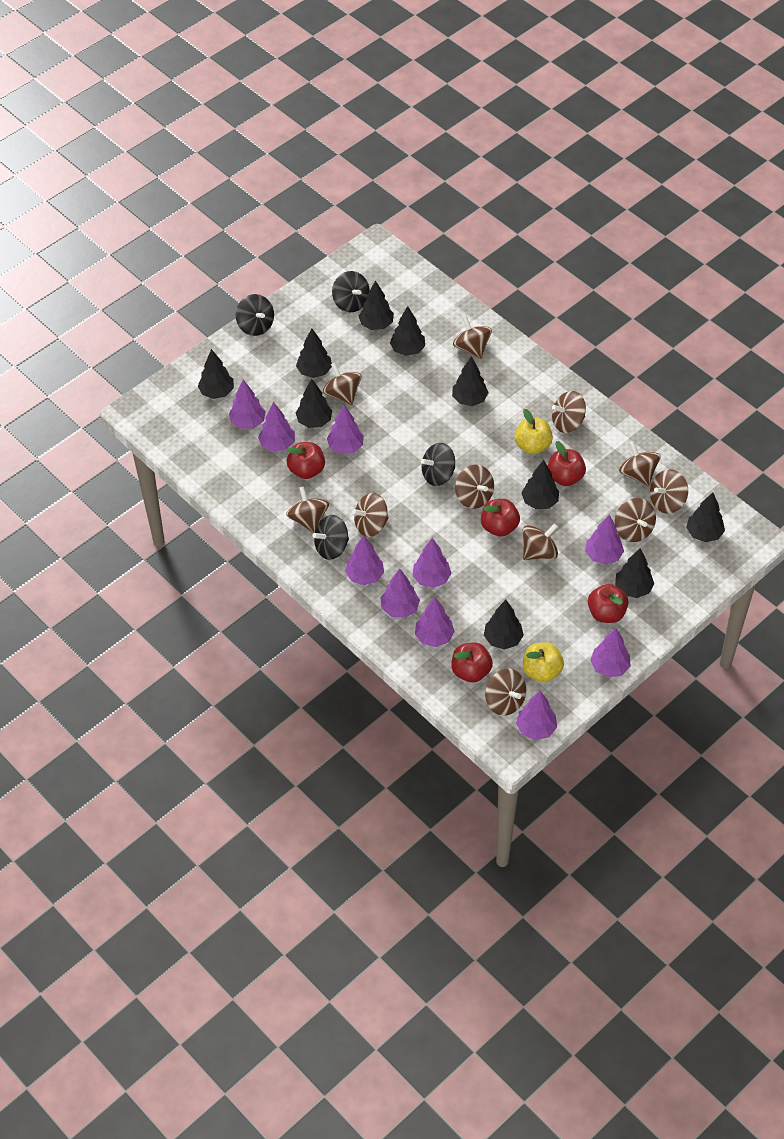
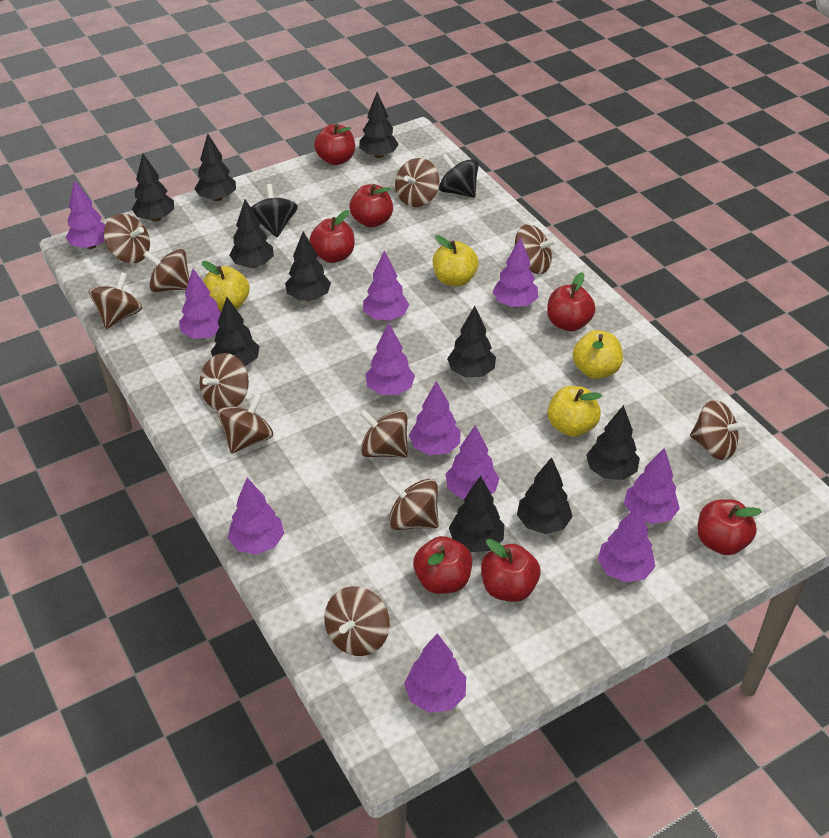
black spinning top: [236,294,274,336] [312,515,349,560] [332,271,370,312] [421,443,455,486] = 4 -> [251,184,298,237] [439,154,479,198] = 2
purple tree: [229,379,266,429] [258,402,295,452] [327,405,364,454] [345,535,384,585] [381,568,420,618] [413,538,451,588] [415,597,455,647] [516,691,557,740] [585,515,624,565] [590,628,631,678] = 10 -> [65,180,106,249] [179,269,221,339] [228,477,284,555] [363,250,409,321] [366,323,415,395] [404,633,466,713] [409,381,461,455] [446,425,499,499] [492,237,538,307] [598,505,656,582] [624,447,680,524] = 11
red apple: [287,442,325,479] [451,643,493,683] [481,499,520,537] [548,441,586,486] [588,584,629,623] = 5 -> [310,210,355,263] [314,123,355,165] [349,184,393,228] [413,536,472,594] [481,539,541,602] [547,272,595,331] [697,499,762,555] = 7
yellow apple: [514,409,553,454] [523,643,564,683] = 2 -> [202,261,250,312] [433,235,479,287] [547,386,602,437] [572,330,623,379] = 4

